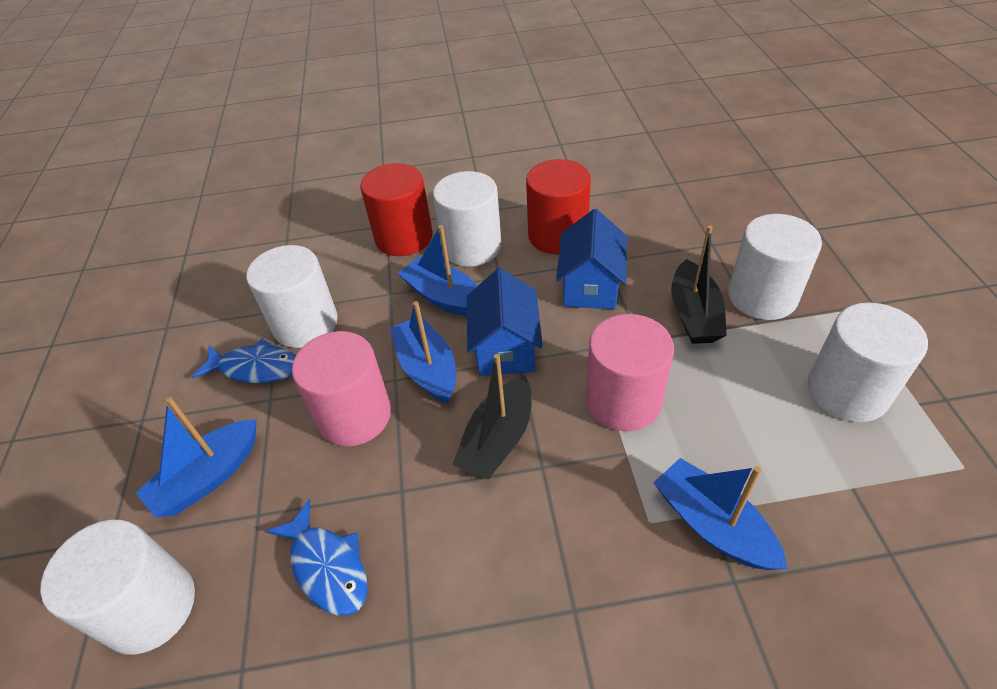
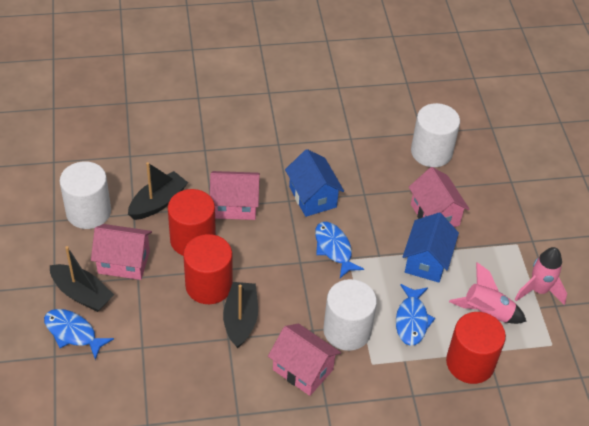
black boat: [452,354,532,480] [671,225,727,344] = 2 -> [50,246,114,312] [128,162,188,220] [223,282,258,349] = 3
blue boat: [136,397,257,517] [390,301,456,404] [398,225,477,316] [653,458,788,570] = 4 -> none = 0
blue fish: [192,339,296,383] [266,499,368,616] = 2 -> [44,309,114,360] [315,222,364,278] [396,284,435,346] = 3
pink cylinder: [292,331,391,446] [586,314,674,431] = 2 -> none = 0
pink house: none = 0 -> [91,224,152,280] [210,171,260,220] [268,324,341,396] [409,167,470,227] = 4
pink rocket: none = 0 -> [449,262,527,324] [515,247,567,305] = 2
red cylinder: [360,163,433,256] [526,159,591,255] = 2 -> [168,189,216,256] [183,234,233,304] [446,312,506,384] = 3
white cylinder: [40,520,195,655] [246,245,338,348] [433,171,502,267] [728,214,822,320] [807,303,928,422] = 5 -> [59,161,111,229] [323,279,377,351] [411,103,460,167] = 3

